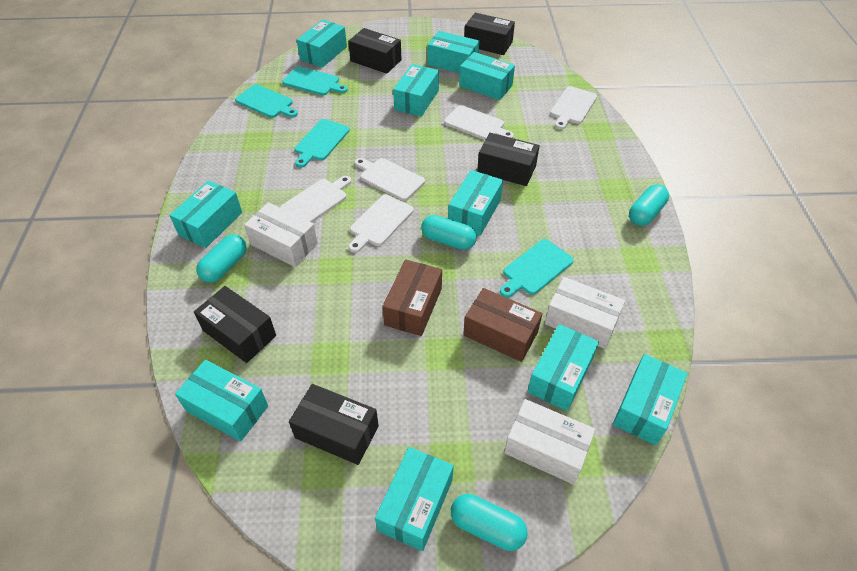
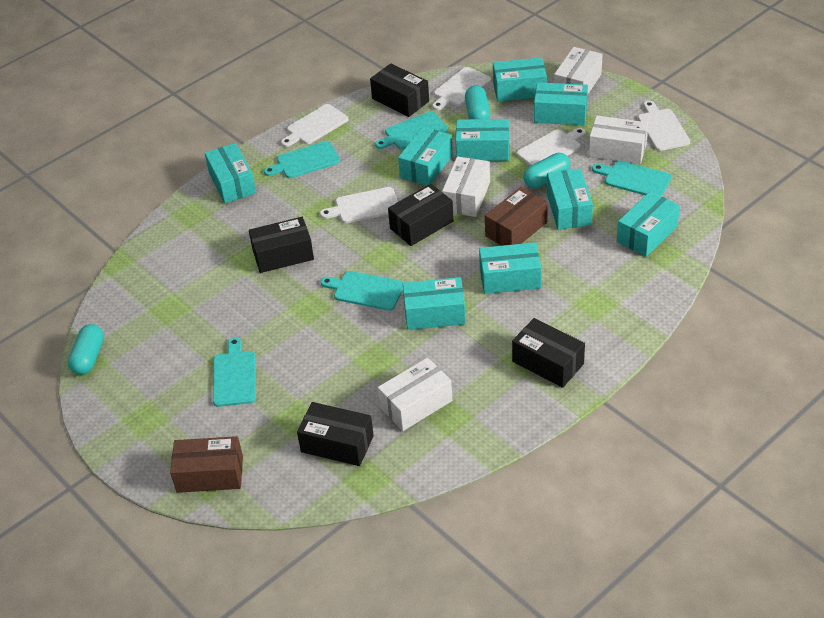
turquoise box: [169,180,242,248] [175,360,268,442] [297,20,347,68] [375,447,454,551] [393,64,439,117] [427,31,479,73] [448,170,503,236] [459,52,515,100] [527,324,599,411] [613,354,688,446] = 10 -> [205,143,256,203] [398,127,453,186] [403,277,466,330] [456,119,509,161] [479,242,541,294] [493,57,547,102] [534,82,588,125] [547,169,593,230] [617,191,680,257] = 9
turquoise capsule: [196,235,247,283] [421,215,477,250] [451,494,528,551] [629,184,669,226] = 4 -> [68,324,104,375] [465,85,490,119] [523,153,571,188] = 3
turquoise cutting board: [235,84,298,118] [282,66,348,96] [294,119,350,168] [500,239,574,298] = 4 -> [213,337,256,407] [264,141,340,178] [321,271,404,311] [375,111,448,149] [592,161,672,196] = 5
white box: [244,202,318,267] [504,399,595,485] [545,277,625,349] = 3 -> [378,358,452,431] [442,156,490,217] [554,47,603,94] [589,116,648,164] = 4

